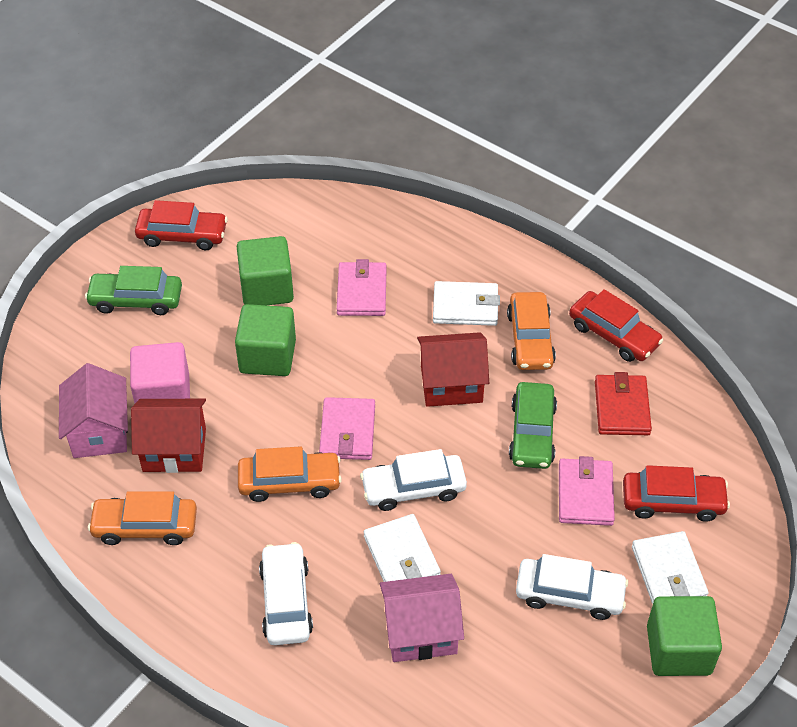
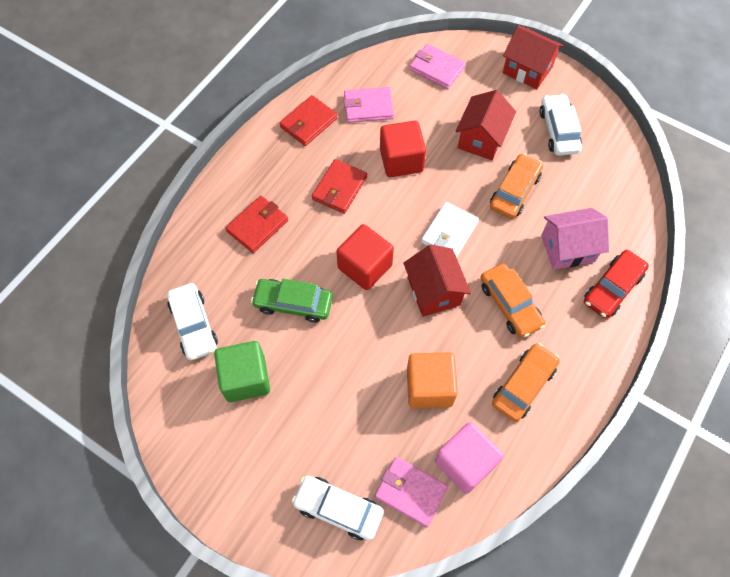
green car: [85,266,182,315] [509,382,557,469] = 2 -> [251,279,333,323] = 1
green cube: [235,304,296,376] [237,236,294,305] [647,596,722,676] = 3 -> [214,341,270,402] = 1
orange cube: none = 0 -> [407,352,458,408] = 1
pink house: [59,363,128,458] [380,574,464,662] = 2 -> [541,208,609,270] = 1
red car: [135,200,228,250] [569,289,663,362] [623,465,730,522] = 3 -> [584,250,649,319] = 1
red cube: none = 0 -> [336,224,394,290] [380,121,426,177] = 2
red house: [131,399,206,473] [417,332,489,407] = 2 -> [403,244,471,317] [456,90,516,160] [503,26,564,89] = 3
red wallet: [595,372,652,435] = 1 -> [225,196,288,253] [280,95,338,146] [312,159,367,214] = 3
white wallet: [364,514,441,582] [433,281,500,326] [632,531,709,604] = 3 -> [421,202,479,258] = 1

